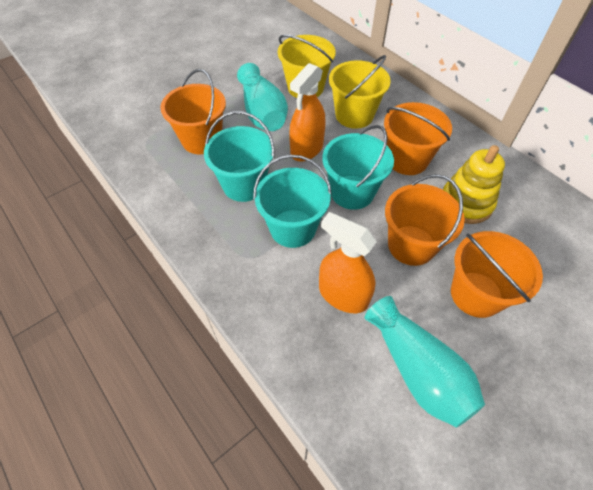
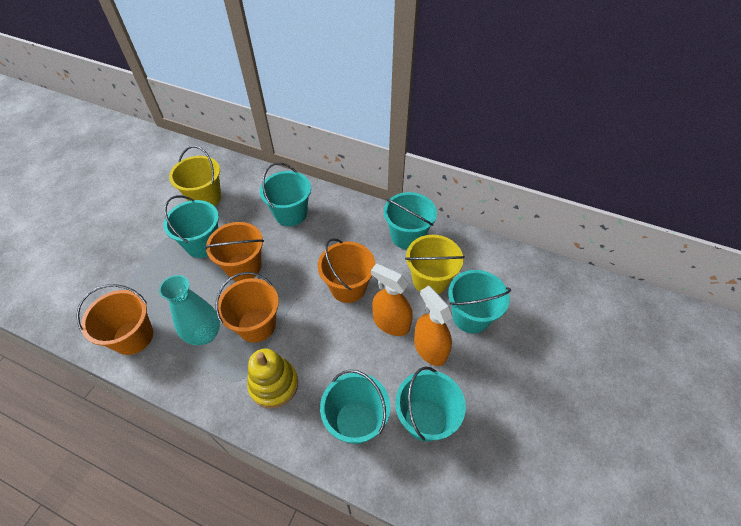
turquoise bucket: [204,111,275,202] [253,155,332,248] [322,125,394,210] = 3 -> [163,195,219,258] [260,163,311,226] [320,370,390,444] [384,192,437,249] [395,367,466,442] [448,270,511,334] = 6
turquoise vase: [237,63,288,131] [365,296,485,428] = 2 -> [159,275,220,345] = 1

